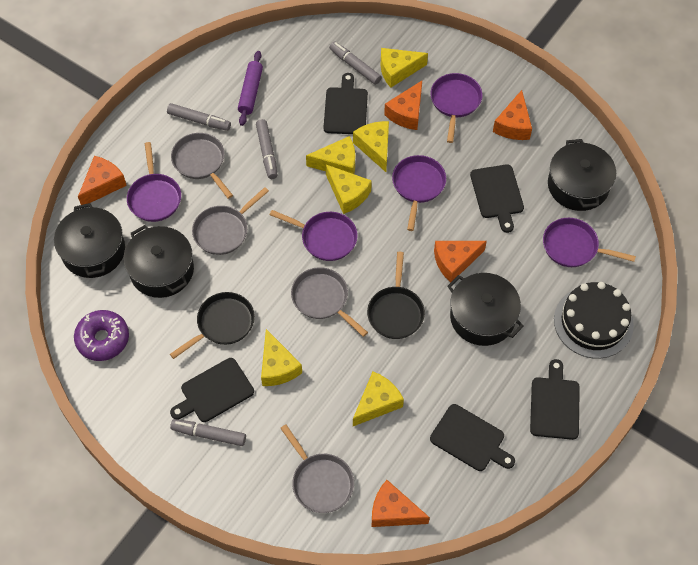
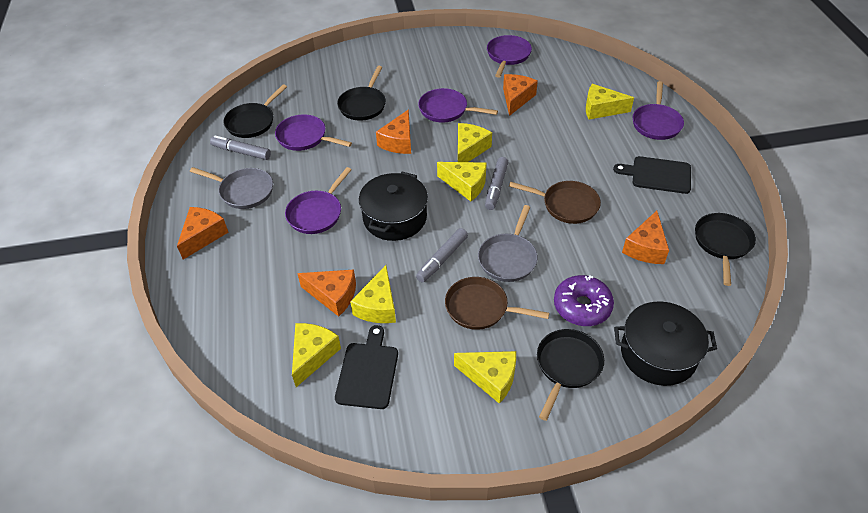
black cake: [554,282,634,359] = 1 -> none = 0
black cutting board: [170,358,254,422] [324,73,368,134] [430,404,515,471] [470,164,524,233] [530,359,580,440] = 5 -> [335,325,398,409] [613,156,691,194] = 2
black pan: [170,292,255,359] [367,252,425,339] = 2 -> [223,84,287,138] [337,66,386,121] [537,329,604,421] [695,213,756,286] = 4
black pot: [54,203,125,278] [123,225,194,298] [447,273,524,346] [548,139,616,211] = 4 -> [359,172,428,241] [614,302,717,386] = 2
brown pan: none = 0 -> [445,277,549,330] [509,181,601,224] = 2
grey marker: [167,103,231,131] [170,419,246,446] [256,119,277,179] [329,41,382,85] = 4 -> [210,135,271,160] [416,228,468,282] [485,157,508,210] = 3
grey pan: [171,133,233,199] [192,187,269,255] [280,424,354,513] [291,267,368,337] = 4 -> [190,167,273,209] [478,205,538,282] = 2
purple rolling pin: [238,51,263,126] = 1 -> none = 0

